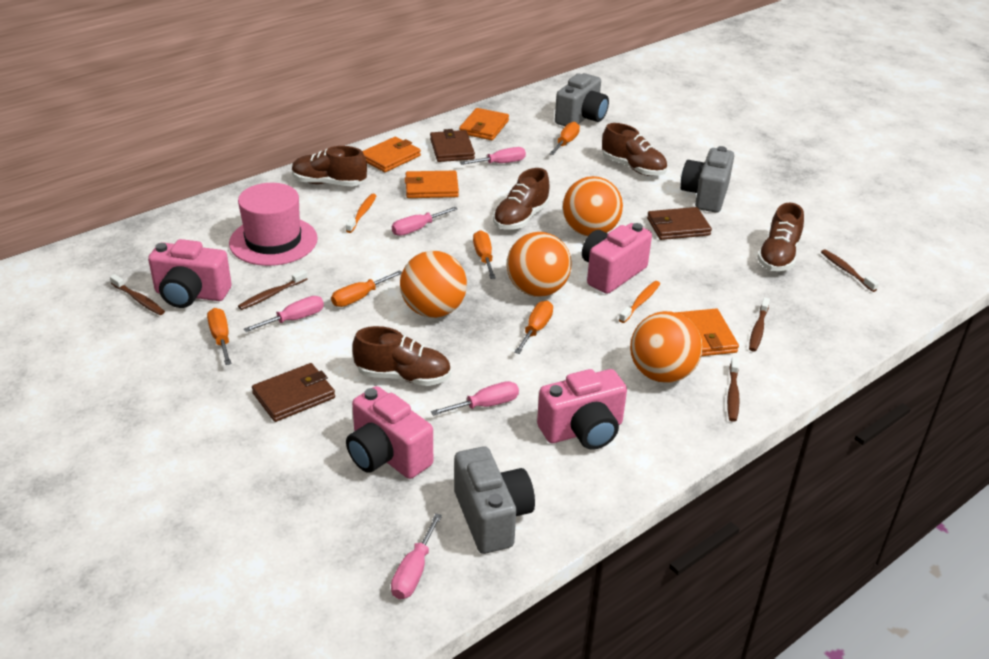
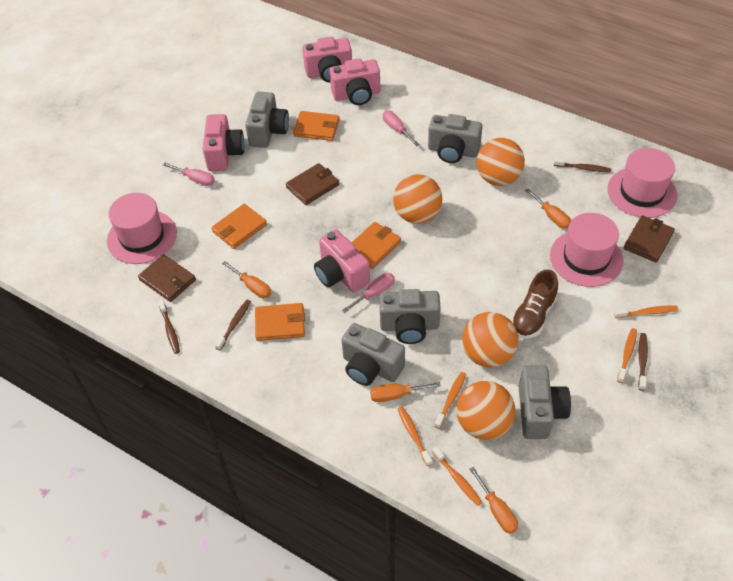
brown shoe: [292,146,367,187] [352,326,451,386] [493,168,550,230] [602,123,667,176] [757,203,804,271] = 5 -> [511,269,558,339] = 1
brown toothbrush: [110,274,165,315] [238,270,307,310] [727,357,740,422] [749,297,770,352] [821,249,879,292] = 5 -> [158,300,180,354] [215,300,251,351] [554,158,611,173] [638,333,648,391] = 4
grey camera: [454,446,535,554] [555,73,609,126] [680,146,734,213] = 3 -> [245,92,289,148] [342,323,405,386] [379,289,441,344] [428,114,482,163] [518,365,571,439] = 5
orange screwdriver: [207,308,231,365] [331,270,402,307] [473,230,496,279] [514,301,553,354] [549,122,580,155] = 5 -> [222,261,271,298] [370,382,441,402] [469,467,518,534] [525,189,571,229] = 4
orange toothbrush: [346,194,377,233] [619,281,660,323] = 2 -> [397,406,432,466] [432,446,482,506] [435,372,466,429] [614,306,678,318] [617,328,637,383] = 5
pink hat: [229,183,318,266] = 1 -> [107,193,177,264] [550,213,624,287] [607,148,677,218] = 3
pink screwdriver: [244,296,324,332] [391,513,442,599] [392,207,457,236] [431,381,519,416] [460,147,526,165] = 5 -> [163,163,215,186] [342,273,395,313] [383,111,419,146] = 3

